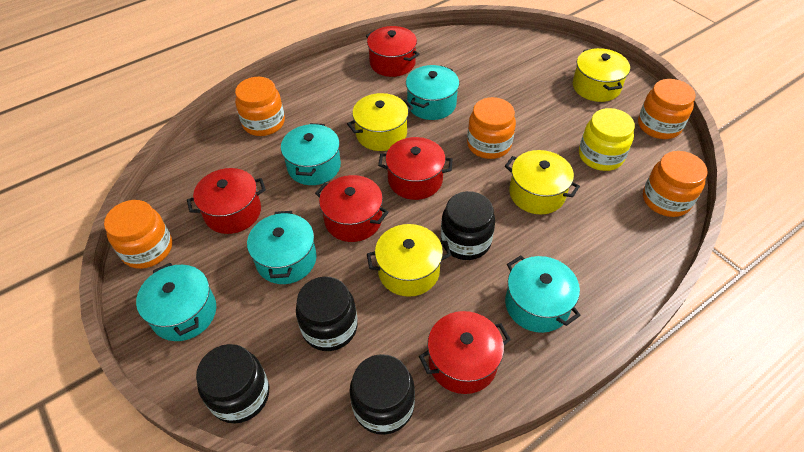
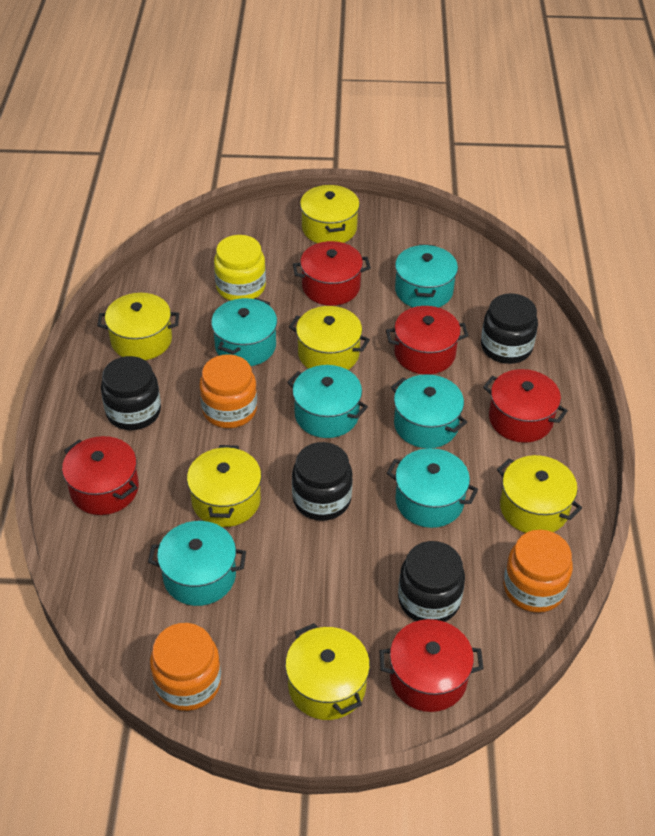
orange jar: [104,200,172,269] [235,77,285,136] [467,97,516,159] [638,79,696,139] [643,151,708,217] = 5 -> [150,623,221,711] [199,354,257,428] [504,530,573,613] = 3
turquoise pot: [136,263,216,341] [247,211,317,284] [281,123,341,185] [406,65,459,120] [505,255,581,333] = 5 -> [148,521,246,606] [211,298,277,366] [287,365,368,438] [387,448,478,528] [391,374,467,448] [395,244,458,308] = 6
yellow pot: [347,93,413,151] [367,224,451,297] [505,150,580,214] [573,48,630,102] = 4 -> [97,293,179,360] [187,445,261,527] [285,623,370,720] [289,306,370,370] [300,185,360,243] [497,455,582,533] = 6

